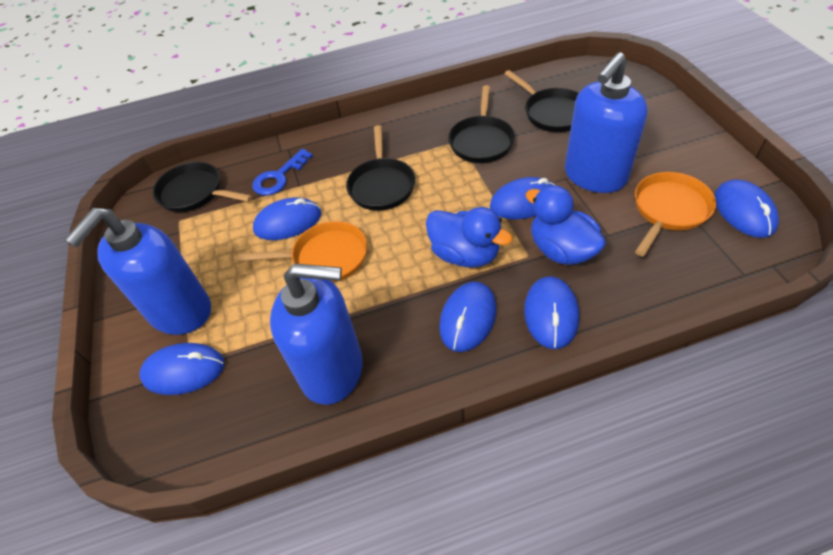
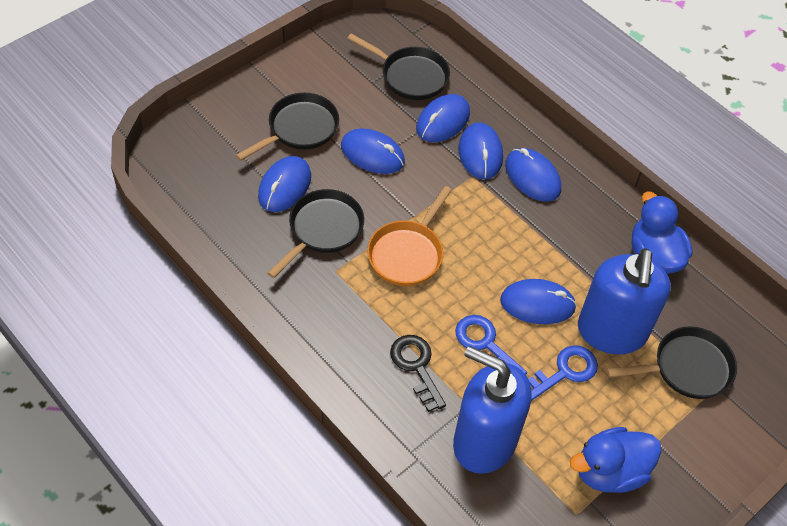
black key: none = 0 -> [390,335,446,412] = 1
blue key: [252,149,313,195] = 1 -> [455,315,527,374] [528,345,598,401] = 2
blue soap dispenser: [65,208,211,335] [270,263,363,405] [565,52,648,193] = 3 -> [453,346,531,474] [578,248,671,355] = 2
orange pan: [238,221,367,282] [635,172,716,257] = 2 -> [367,186,452,286] = 1

